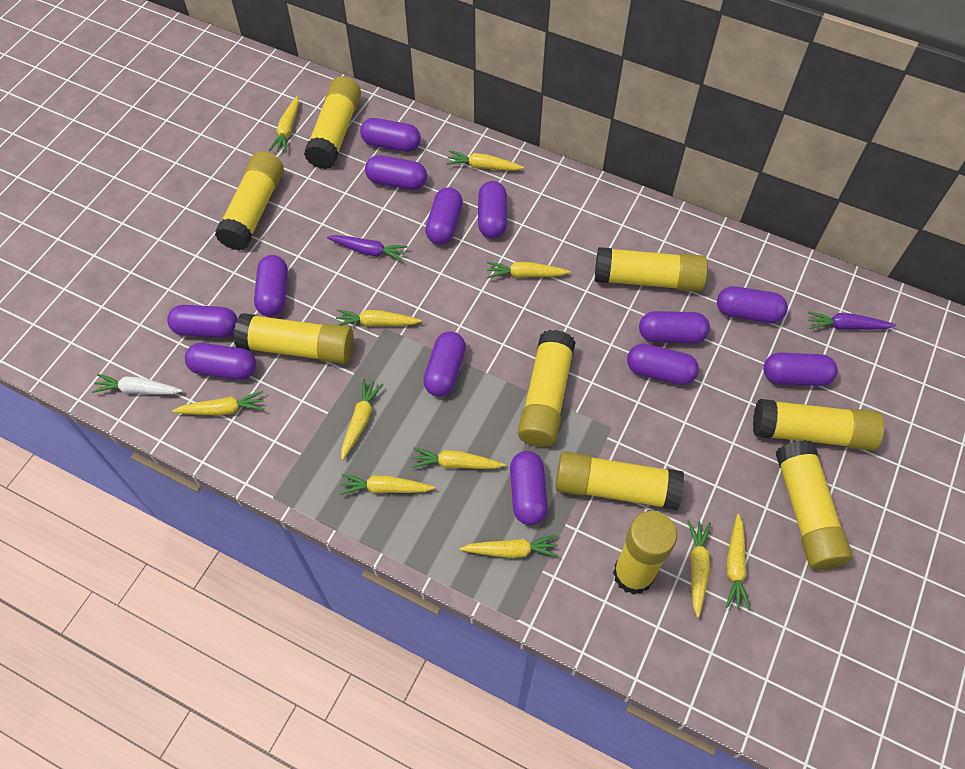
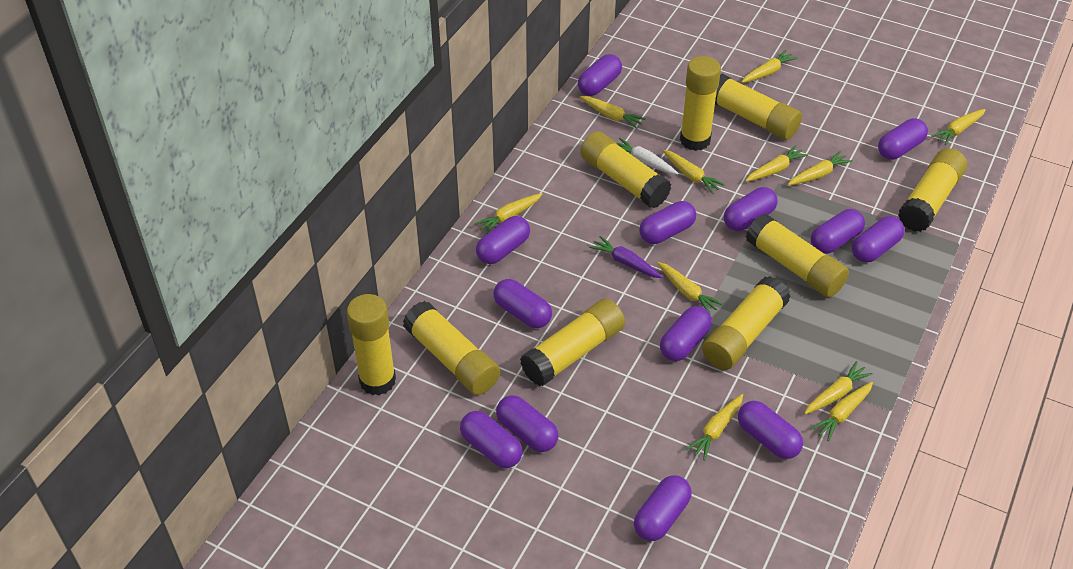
purple carrot: [327,235,408,262] [807,312,896,330] = 2 -> [589,236,663,278] = 1

